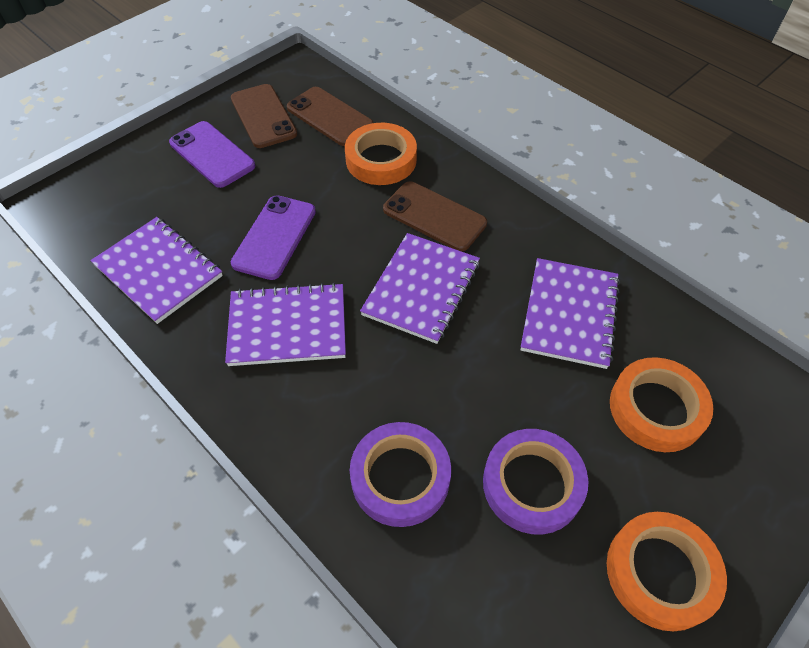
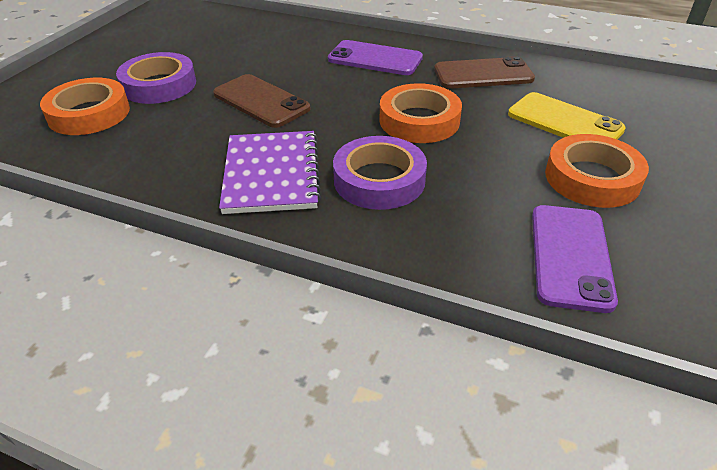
brown phone: [231,84,297,148] [287,87,373,146] [383,181,487,252] = 3 -> [213,74,311,128] [434,56,535,89] = 2
purple notebook: [90,217,223,324] [225,283,346,366] [360,233,480,344] [521,258,620,369] = 4 -> [219,131,321,214] = 1
yellow phone: none = 0 -> [508,92,626,140] = 1

